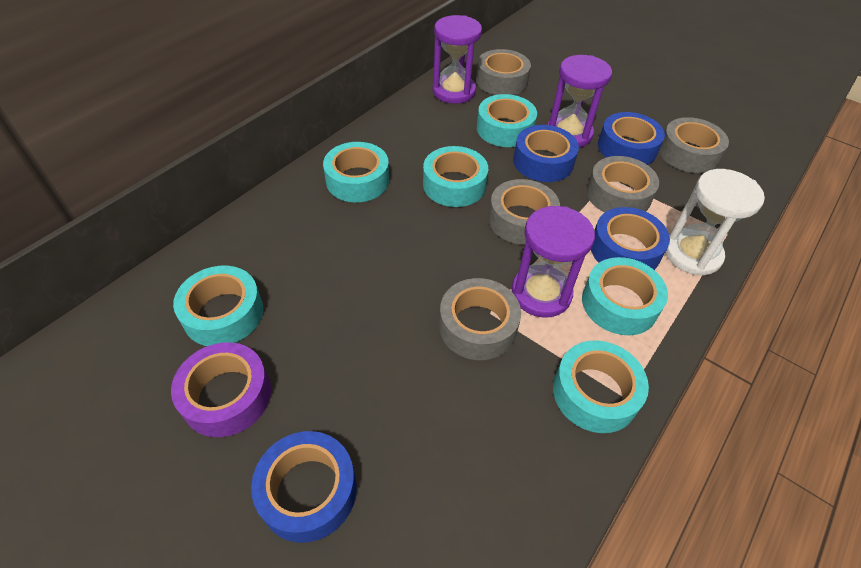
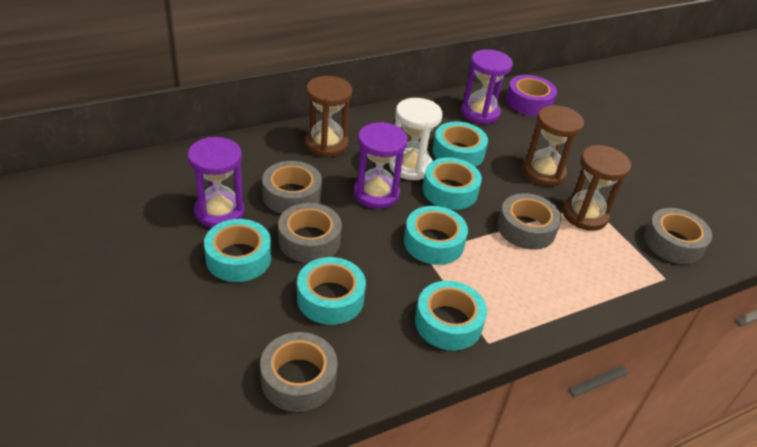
blue tape: [251,431,357,543] [513,125,579,182] [591,207,670,270] [598,112,665,165] = 4 -> none = 0
brown hourglass: none = 0 -> [305,76,352,157] [523,105,584,186] [563,145,631,230] = 3

